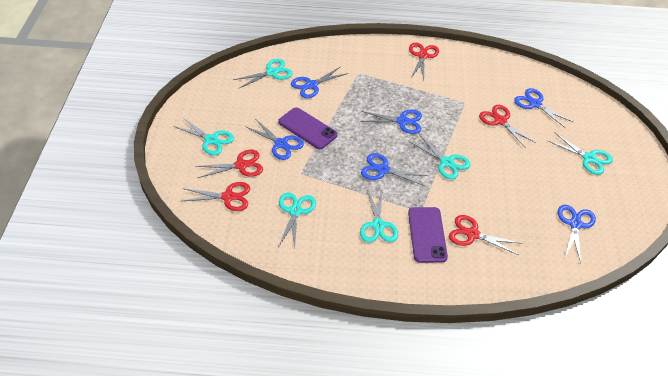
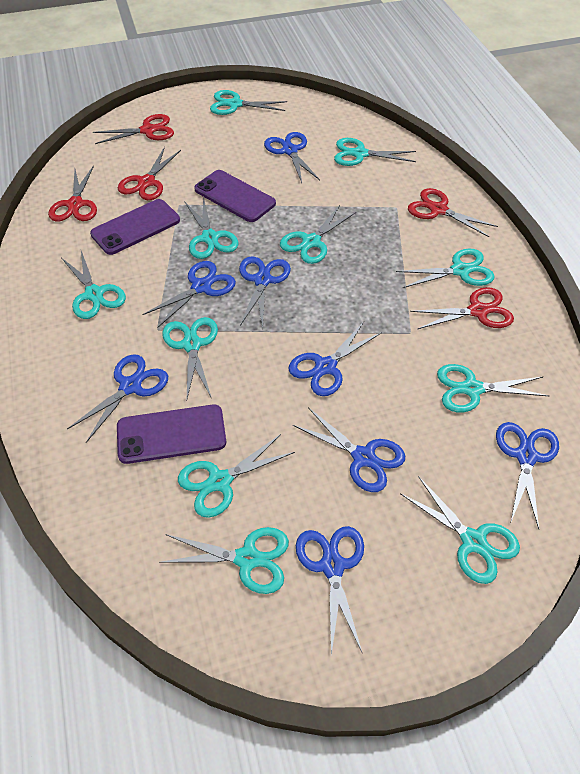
blue scissors: [245,119,304,160] [291,66,348,98] [360,110,422,134] [361,153,429,186] [514,88,573,128] [558,205,596,263] = 6 -> [67,354,168,443] [142,261,236,328] [239,256,291,328] [264,132,320,183] [288,322,382,396] [293,407,405,492] [296,526,364,655] [496,422,559,529] = 8
purple phone: [278,107,338,149] [408,207,448,263] = 2 -> [90,199,180,255] [117,405,226,464] [194,170,276,222] = 3
turquoise scissors: [173,118,234,155] [233,59,293,89] [278,192,316,249] [360,189,398,242] [410,134,471,179] [547,133,613,175] = 6 -> [62,251,126,319] [159,527,289,594] [162,317,218,401] [178,434,295,518] [184,196,238,259] [210,90,287,115] [280,205,356,264] [334,138,416,166] [396,248,494,288] [400,476,520,584] [437,364,549,412] = 11

